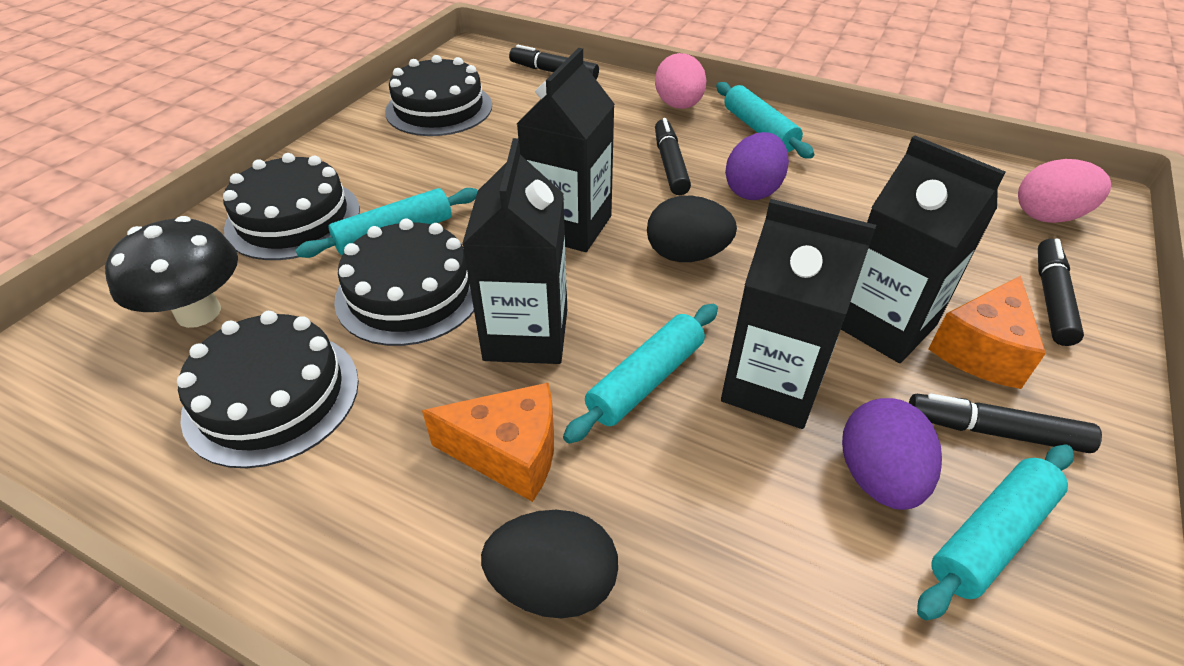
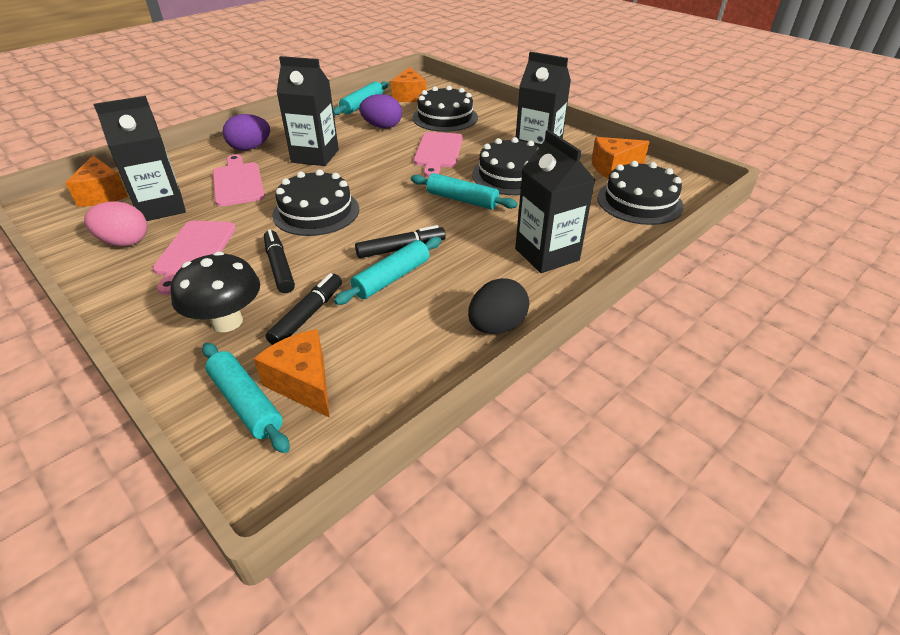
black egg: [481,510,618,619] [647,196,737,262] = 2 -> [468,278,529,334] = 1
black marker: [509,45,599,79] [655,118,691,195] [909,393,1102,453] [1038,239,1084,346] = 4 -> [264,229,295,293] [266,273,342,345] [355,225,446,258] = 3
orange cheese: [422,383,554,502] [928,276,1046,389] = 2 -> [65,155,128,207] [254,329,330,418] [391,67,427,102] [591,137,650,179] = 4
pink cutting board: none = 0 -> [153,221,236,295] [213,154,265,206] [414,132,463,177] = 3
pink egg: [655,53,707,109] [1018,159,1111,223] = 2 -> [84,201,147,246] = 1

